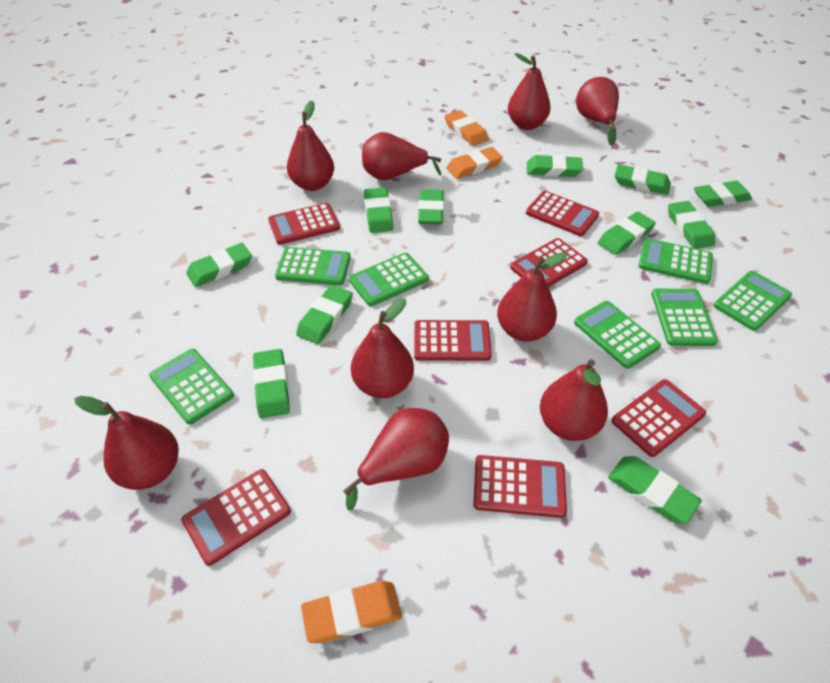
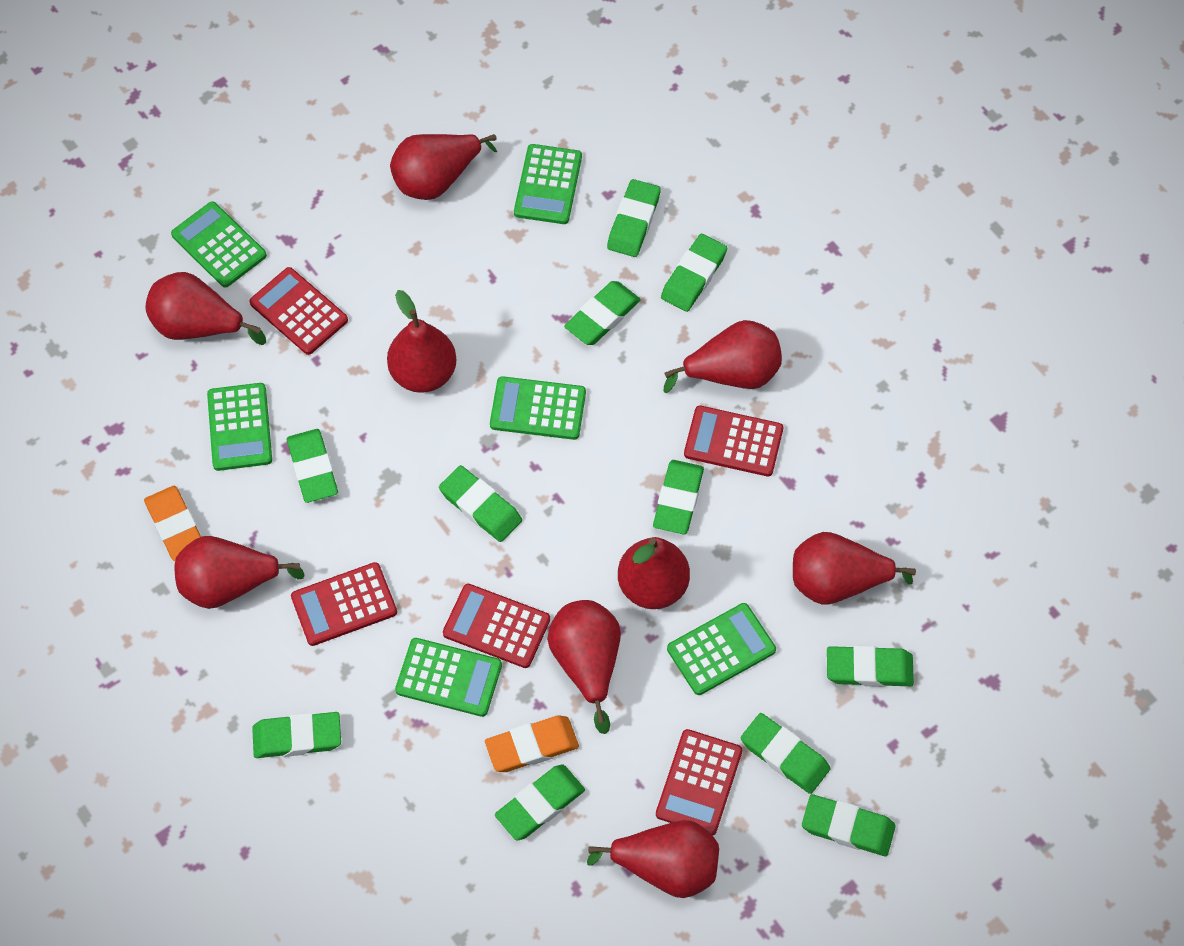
green calculator: [149,348,234,425] [275,247,351,285] [349,253,429,306] [574,301,661,369] [639,238,713,284] [651,289,718,346] [714,271,792,331] = 7 -> [171,201,267,288] [207,383,272,471] [395,638,502,717] [490,376,586,440] [514,144,582,224] [667,603,776,695] = 6
orange eraser: [301,581,402,643] [445,110,489,146] [446,147,503,179] = 3 -> [144,486,201,561] [485,715,579,772] = 2
red calculator: [181,469,291,566] [268,203,340,245] [414,320,492,361] [473,455,567,518] [510,238,588,287] [526,191,599,236] [612,379,706,457] = 7 -> [250,267,348,355] [291,562,397,646] [443,584,550,668] [656,729,742,836] [684,406,783,476] = 5

